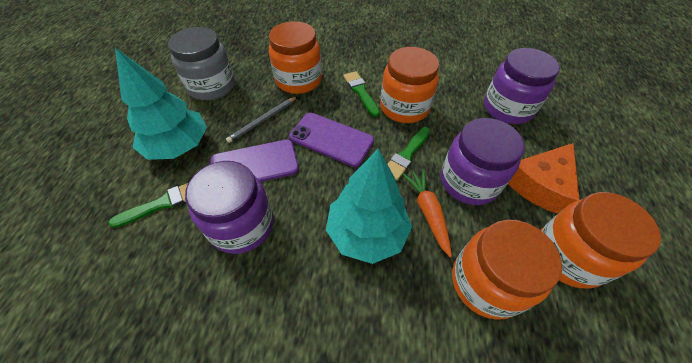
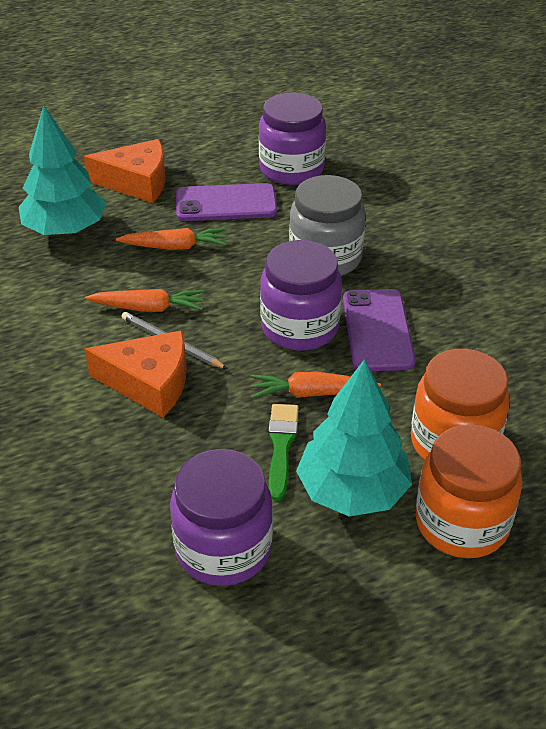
green brush: [108,183,188,228] [343,71,380,117] [387,127,430,180] = 3 -> [268,404,299,501] = 1
orange carrot: [402,169,452,257] = 1 -> [85,289,204,312] [116,228,227,250] [251,372,381,399] = 3
orange cheese: [508,143,580,214] = 1 -> [84,139,166,203] [84,330,187,417] = 2
orange jar: [269,21,322,94] [380,47,439,123] [452,220,562,320] [541,192,661,289] = 4 -> [411,349,510,460] [415,424,522,558] = 2

